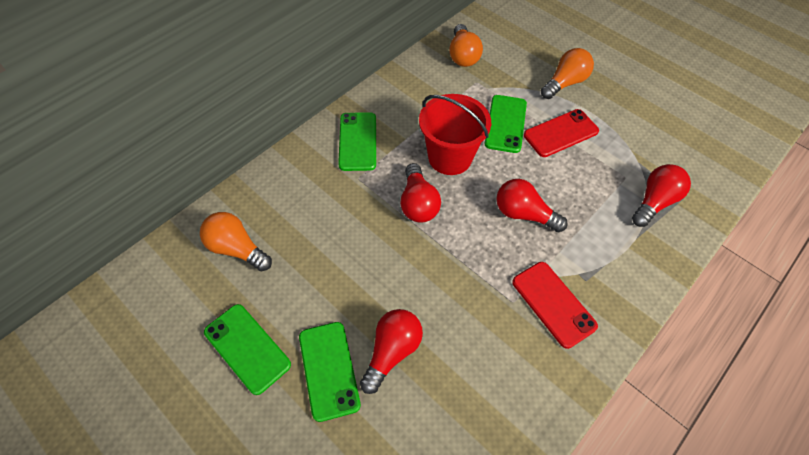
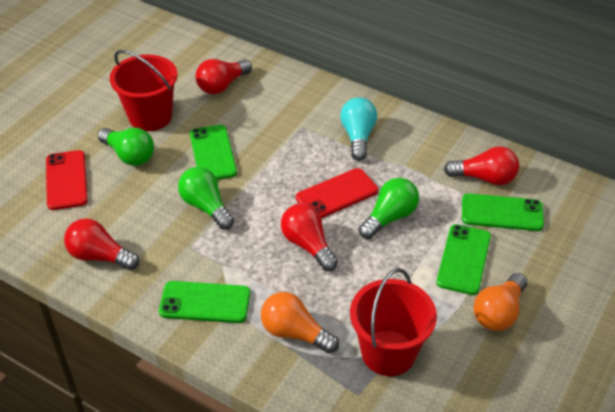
green light bulb: none = 0 -> [98,128,154,166] [178,167,234,230] [359,178,419,239] = 3
orange light bulb: [200,212,272,272] [449,24,483,67] [541,48,594,99] = 3 -> [261,292,339,353] [473,273,527,331] = 2
red bucket: [419,94,491,175] = 1 -> [110,50,177,131] [350,268,437,376] = 2
turquoise light bulb: none = 0 -> [340,97,377,161] = 1

